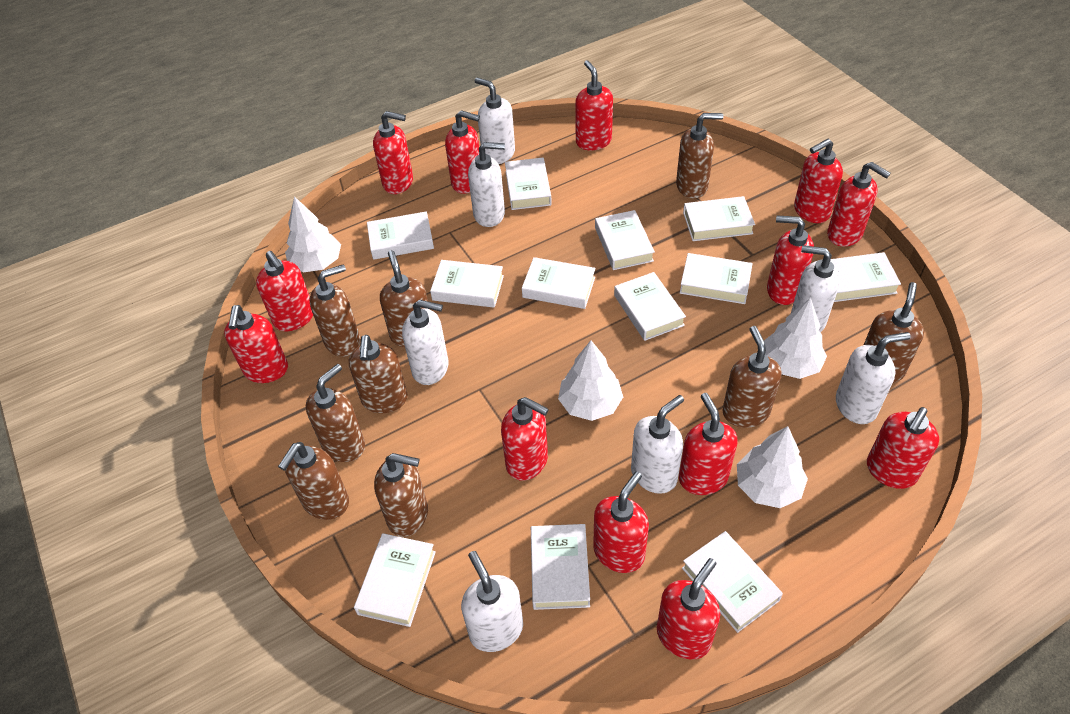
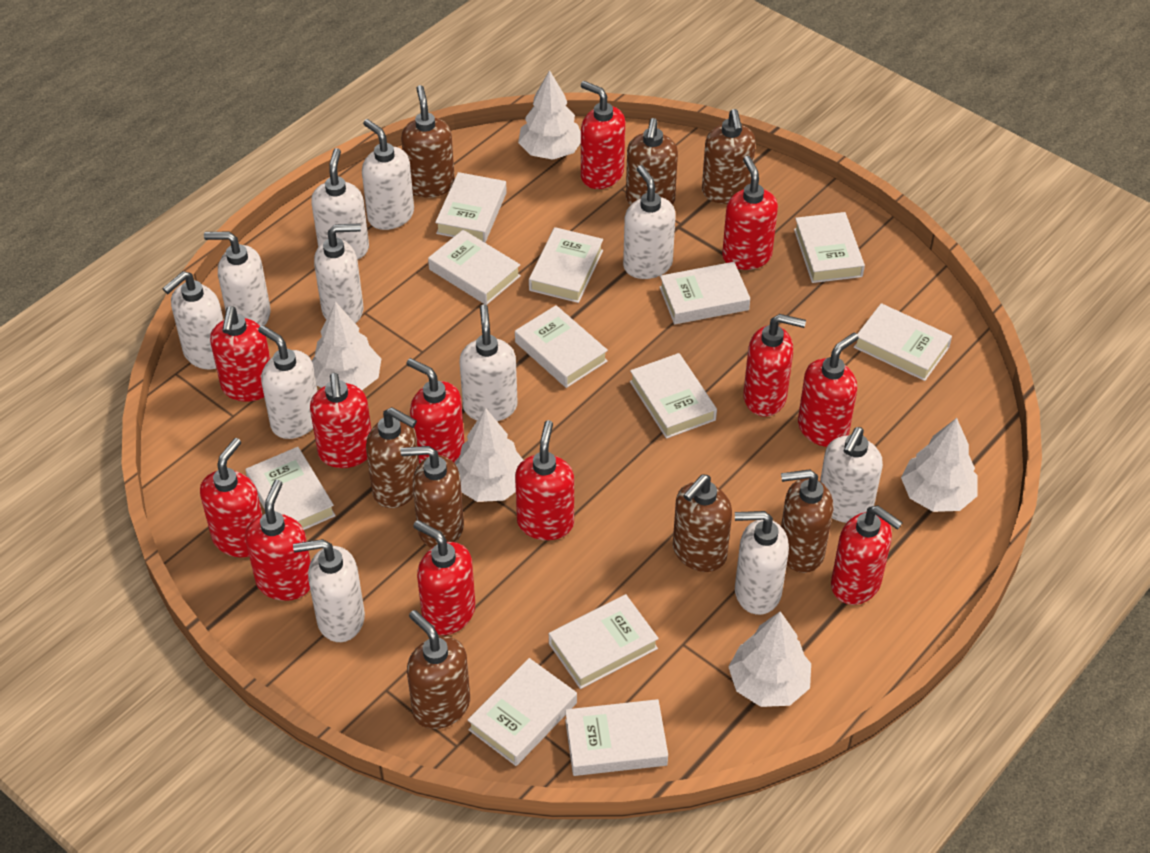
brown soap dispenser: [278,442,349,520] [306,364,365,462] [309,264,360,357] [349,335,408,413] [374,453,428,537] [380,250,428,347] [676,113,724,199] [722,326,781,428] [864,282,924,383] = 9 -> [366,407,419,508] [400,446,464,548] [401,85,455,198] [407,610,470,729] [626,118,678,205] [673,474,732,572] [702,109,756,204] [781,469,833,573] = 8
red soap dispenser: [224,305,288,383] [256,251,313,331] [373,111,413,194] [445,110,480,194] [501,397,549,481] [575,60,613,151] [593,471,649,573] [657,558,720,659] [679,393,737,495] [767,215,814,305] [794,139,843,223] [827,162,891,247] [867,407,939,489] = 13 -> [200,438,262,557] [210,306,270,402] [245,480,311,601] [310,373,371,468] [406,358,465,464] [413,520,475,635] [515,420,574,540] [581,81,625,189] [722,156,778,270] [743,314,806,416] [798,333,859,447] [831,506,903,605] = 12
white soap dispenser: [402,300,449,385] [461,551,523,652] [468,142,505,227] [475,77,515,164] [631,395,684,494] [791,245,840,332] [836,332,911,424] = 7 -> [163,271,223,369] [204,232,271,326] [258,325,318,439] [293,539,365,642] [311,148,369,260] [314,223,364,323] [362,119,414,230] [459,304,518,421] [623,165,676,279] [735,511,789,615] [820,427,883,523] = 11
white tree: [285,196,341,272] [558,340,623,421] [737,426,808,508] [764,298,827,379] = 4 -> [312,301,381,390] [455,408,523,502] [518,70,581,160] [728,611,811,707] [901,418,978,512] = 5

